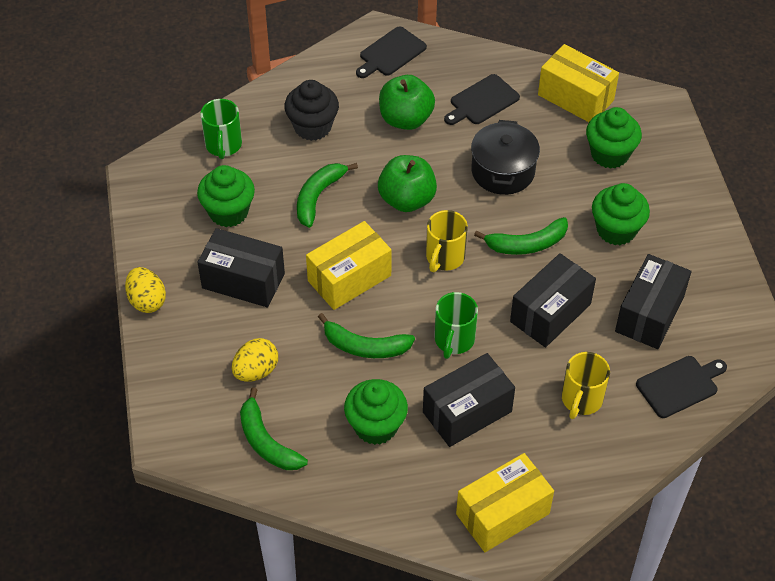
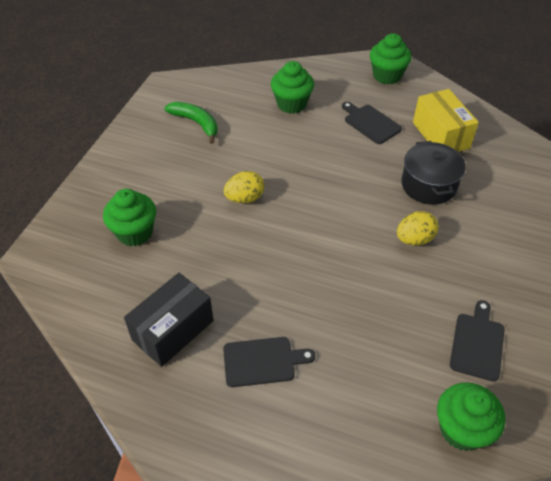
black box: [198,228,285,307] [423,353,515,447] [510,253,596,347] [615,254,691,349] = 4 -> [124,273,214,367] = 1
black cupcake: [284,80,339,141] = 1 -> none = 0
green apple: [378,155,437,212] [379,75,435,130] = 2 -> none = 0
green banana: [240,387,308,470] [297,163,358,228] [318,313,415,358] [474,217,568,255] = 4 -> [164,102,218,144] = 1
green mug: [200,99,242,159] [434,292,478,359] = 2 -> none = 0
yellow box: [306,221,392,310] [456,453,554,552] [538,44,619,122] = 3 -> [413,89,479,152] = 1
yellow mug: [426,210,468,272] [562,352,610,419] = 2 -> none = 0

